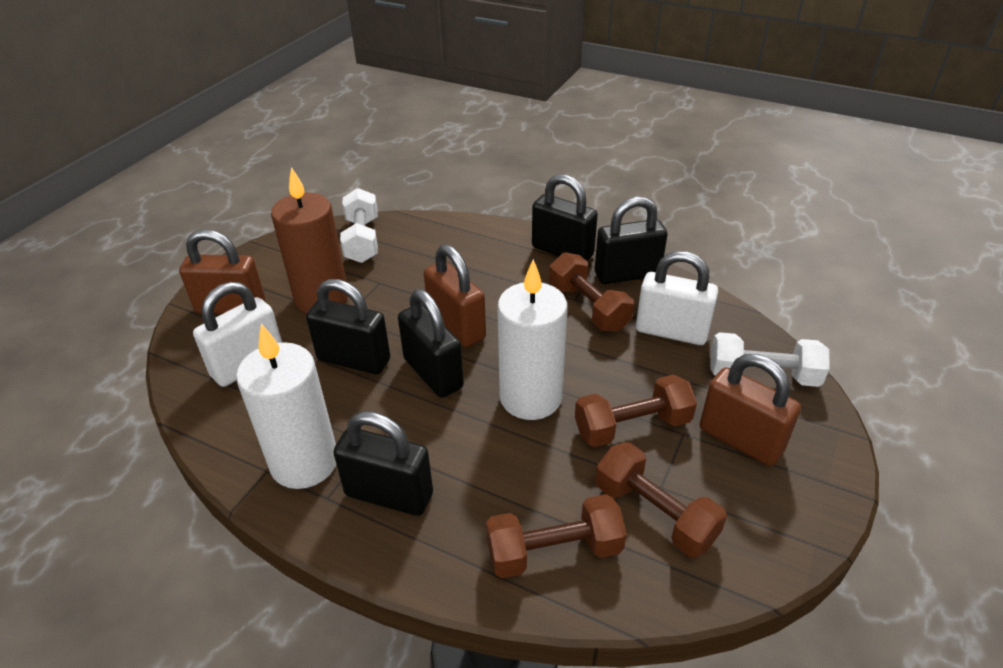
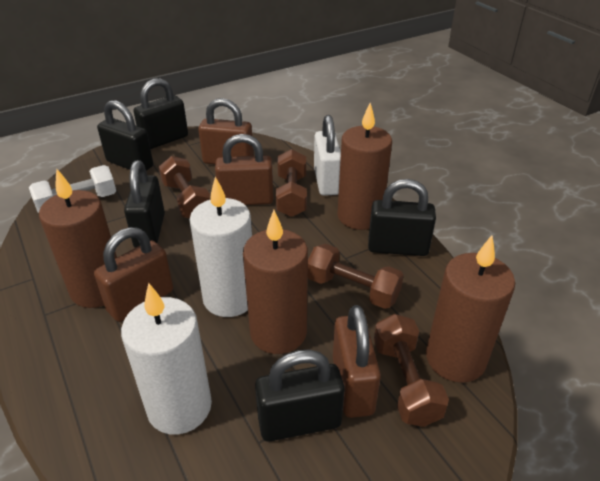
brown candle: [271,167,348,313] = 1 -> [39,169,117,308] [243,210,308,354] [337,103,392,230] [426,235,515,383] = 4
brown padlock: [179,229,265,314] [424,244,486,347] [700,354,801,466] = 3 -> [94,227,173,322] [198,98,253,164] [215,134,274,205] [333,305,381,418] = 4
white dumbbell: [340,188,378,263] [710,332,830,387] = 2 -> [29,165,116,213] = 1
white padlock: [193,282,282,387] [636,251,719,345] = 2 -> [314,115,341,196] = 1

